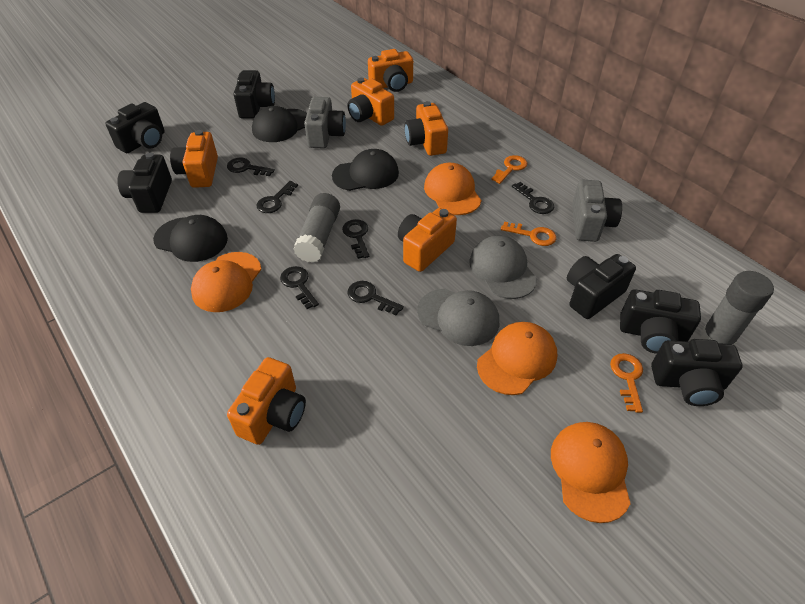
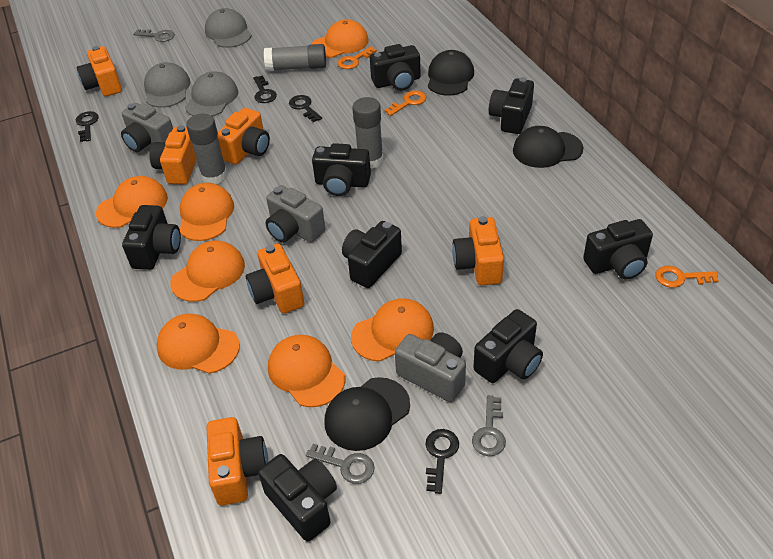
black camera: [106,102,165,153] [117,153,172,213] [234,70,275,118] [567,254,636,319] [620,289,701,354] [651,339,743,406] = 6 -> [122,205,181,270] [258,454,337,542] [312,143,371,196] [342,221,402,288] [370,44,421,91] [473,309,543,383] [489,77,534,134] [583,219,653,279] = 8
black key: [227,157,275,176] [257,181,298,213] [280,266,319,309] [342,219,370,259] [348,281,404,315] [512,182,554,214] = 6 -> [76,111,99,142] [253,75,277,103] [289,95,322,122] [426,429,459,494] = 4
grey camera: [304,97,346,148] [572,180,622,242] = 2 -> [121,103,173,152] [266,185,325,243] [395,332,466,402] = 3
grey cap: [417,288,499,346] [469,235,537,299] = 2 -> [144,62,190,108] [185,71,238,117] [205,8,252,48] = 3
grey glue stick: [293,193,340,263] [700,271,774,345] = 2 -> [186,114,227,184] [264,44,326,71] [352,97,383,169] = 3
grey key: none = 0 -> [133,29,175,42] [306,444,375,484] [472,395,506,456] = 3
orange cap: [191,252,262,312] [424,163,481,215] [477,322,557,395] [551,422,631,523] = 4 -> [96,176,168,228] [157,314,240,374] [170,240,245,302] [180,183,234,241] [268,335,345,407] [312,19,369,58] [351,298,434,362] = 7

